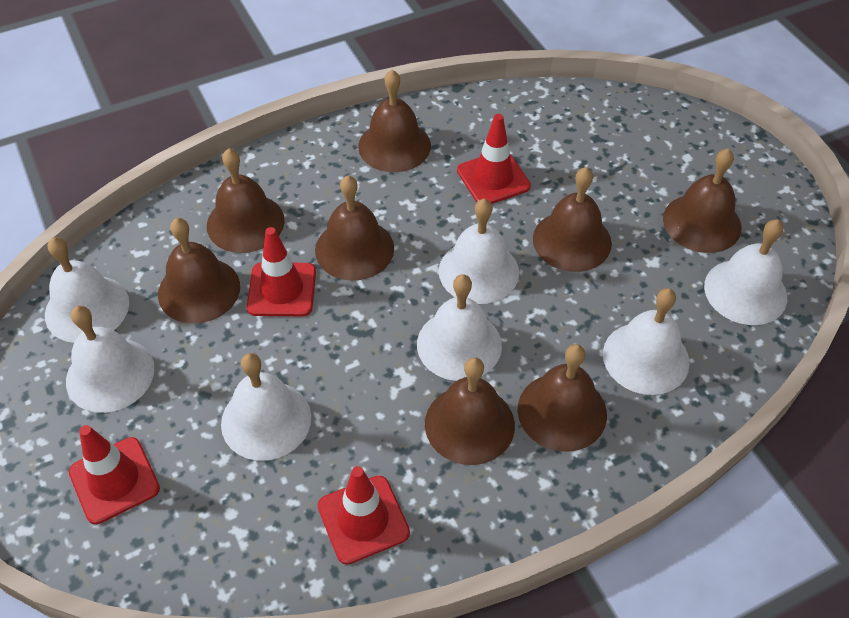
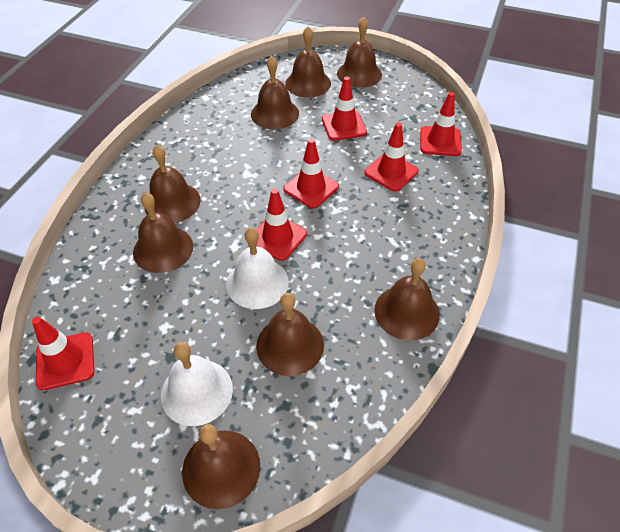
red traffic cone: [69,425,160,524] [247,227,316,316] [318,466,410,565] [457,114,531,204] = 4 -> [32,316,94,390] [256,188,307,261] [283,138,339,208] [322,77,367,141] [364,122,419,192] [420,92,462,156] = 6
white bell: [45,237,129,343] [66,306,154,413] [221,353,311,461] [417,274,502,381] [439,199,519,304] [603,288,690,395] [704,219,787,325] = 7 -> [161,342,233,426] [226,228,289,309] = 2

